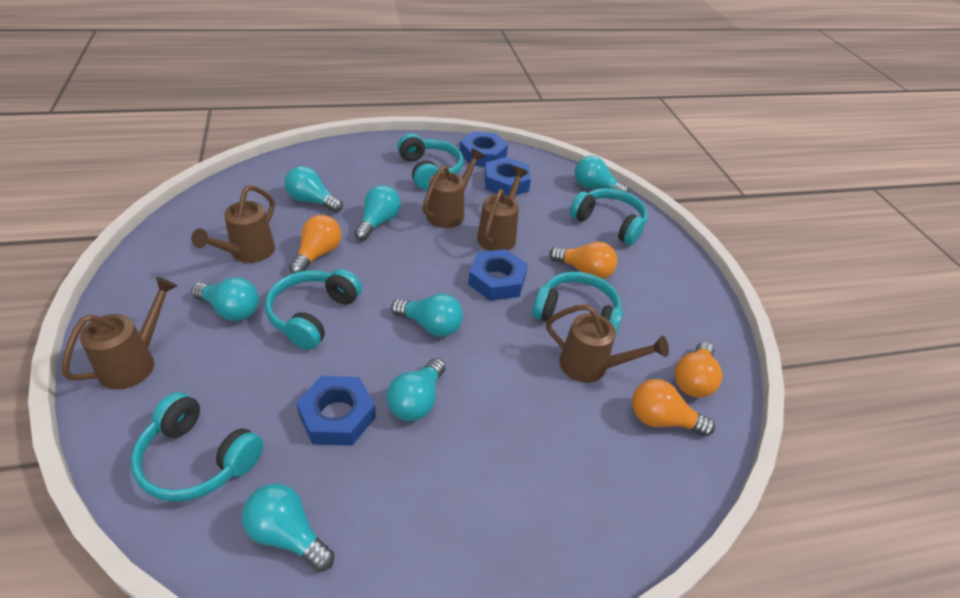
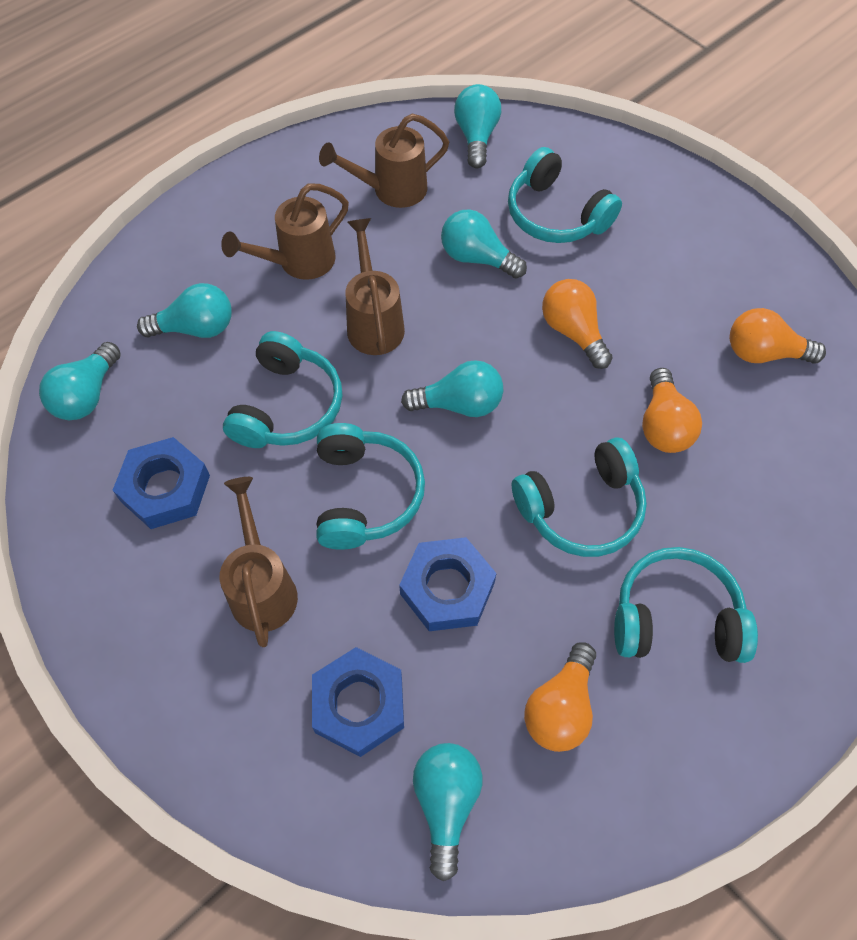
blue nut: [296,376,376,446] [460,131,508,167] [468,249,528,301] [485,157,531,196] = 4 -> [113,437,210,529] [312,647,404,757] [399,537,497,631] = 3
brown watering can: [62,277,178,390] [191,185,275,263] [422,148,485,228] [477,167,528,251] [546,304,669,383] = 5 -> [220,477,298,647] [221,183,349,280] [319,114,449,208] [345,218,405,355] = 4
turquoise light bulb: [191,277,259,321] [242,484,334,572] [285,166,343,212] [354,185,401,241] [387,358,446,421] [391,293,463,337] [574,156,629,193] = 7 -> [39,342,121,420] [137,283,232,338] [401,360,503,417] [413,743,482,881] [441,209,527,279] [454,84,501,168] = 6

